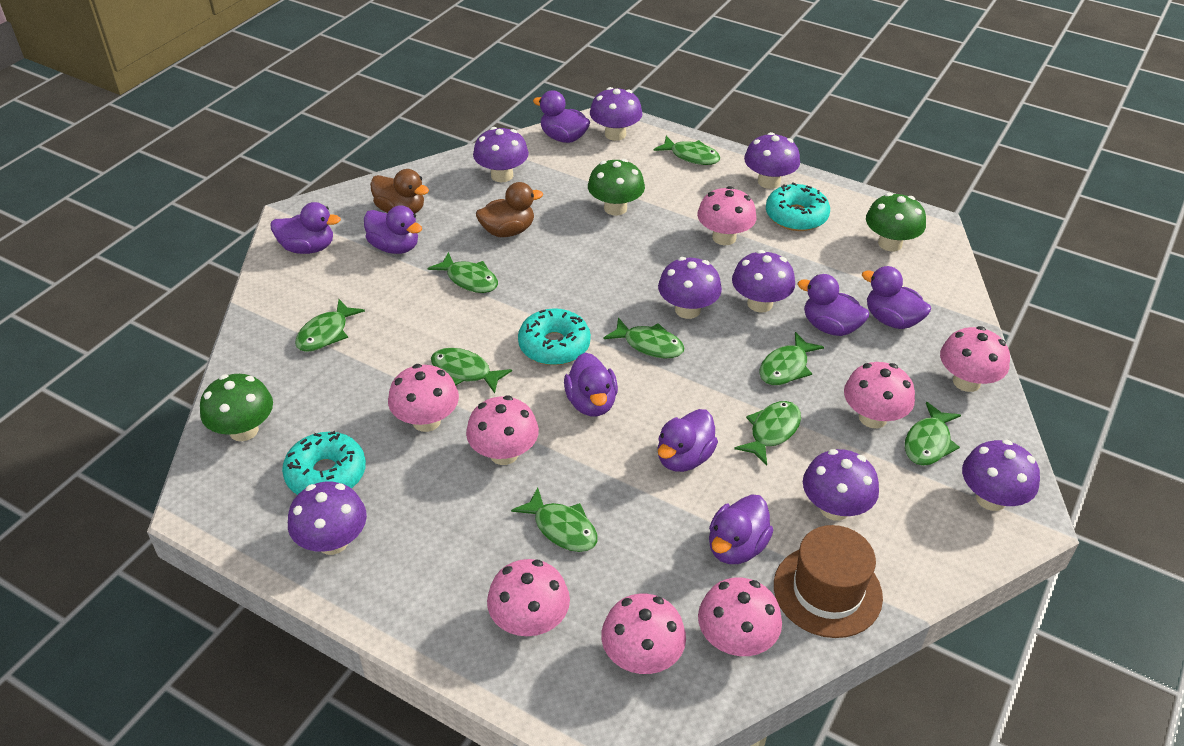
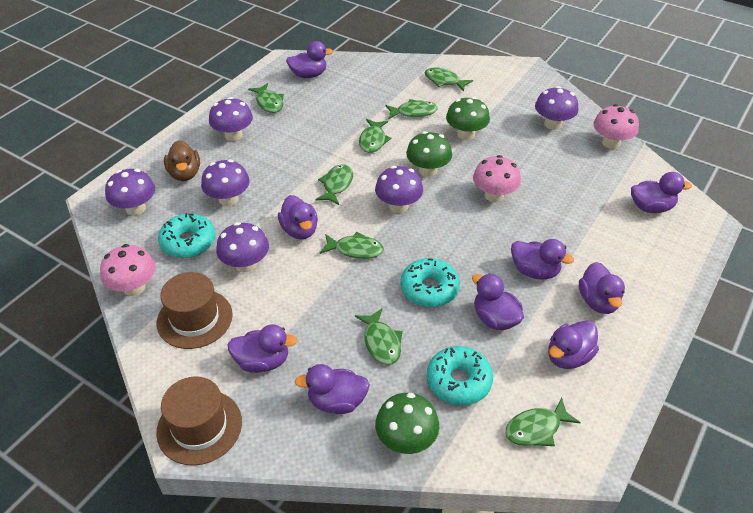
brown duck: [370,169,429,214] [476,182,543,237] = 2 -> [164,140,200,181] = 1
brown hat: [774,525,883,638] = 1 -> [156,376,242,466] [157,272,233,349] = 2
green fish: [295,299,365,352] [428,252,498,293] [431,348,512,393] [511,487,598,552] [603,317,684,359] [653,136,720,165] [734,401,801,466] [759,332,824,385] [905,402,961,466] = 9 -> [248,83,284,113] [316,164,353,205] [320,232,384,259] [355,308,403,365] [359,119,391,153] [385,99,438,119] [424,68,473,92] [505,398,581,446] = 8
pink mushroom: [388,364,459,432] [466,395,539,465] [487,559,570,636] [601,594,686,674] [697,186,757,245] [698,577,782,656] [844,362,915,428] [940,326,1010,392] = 8 -> [100,244,156,296] [473,155,521,202] [594,104,639,149] = 3
purple duck: [271,202,341,254] [364,205,422,254] [533,90,590,143] [564,353,618,416] [658,409,718,472] [709,494,773,564] [797,274,869,336] [862,266,931,329] = 8 -> [227,324,298,373] [278,195,318,239] [286,41,333,78] [295,364,370,414] [472,273,524,330] [511,239,574,280] [548,320,599,369] [579,262,625,314] [631,172,692,213] = 9
purple mushroom: [288,481,367,555] [473,127,529,182] [590,87,642,141] [658,257,722,319] [732,250,795,313] [744,132,800,189] [803,449,879,521] [962,440,1040,511] = 8 -> [105,169,155,216] [201,159,250,206] [209,97,253,141] [216,222,269,273] [375,166,423,213] [535,86,578,130] = 6

